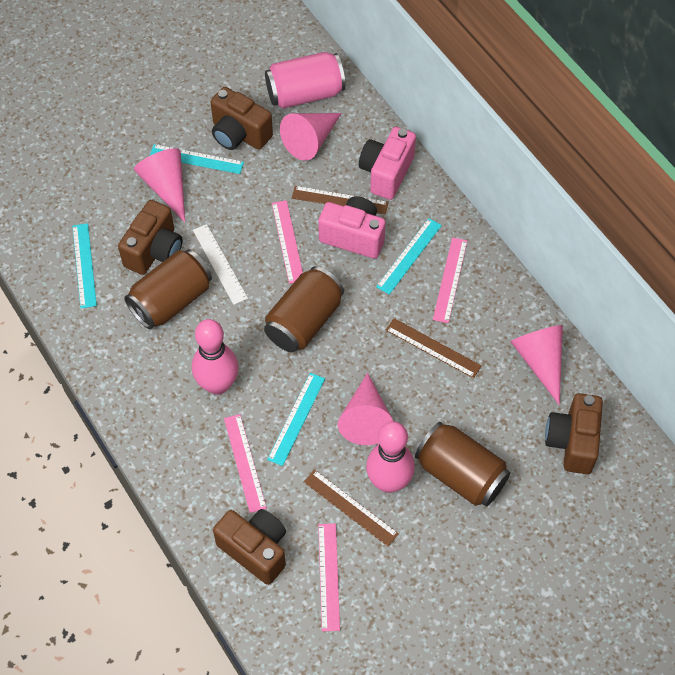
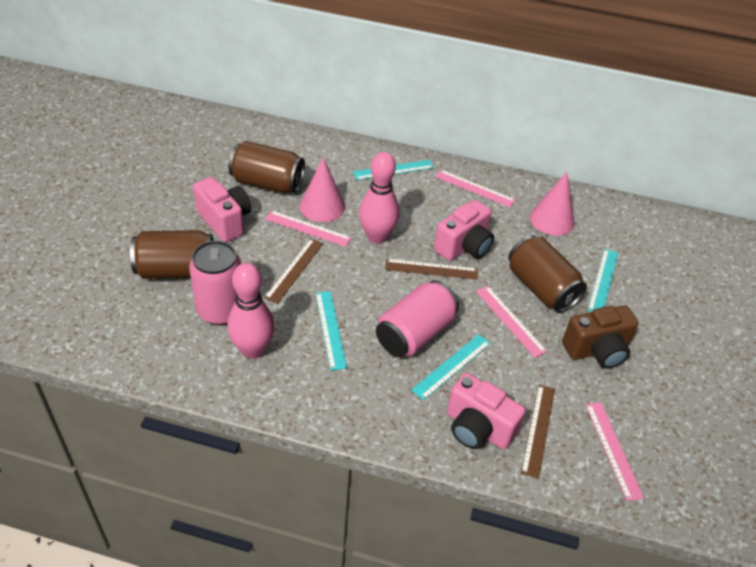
brown camera: [118,200,183,275] [211,87,273,150] [213,509,286,585] [545,393,603,474] = 4 -> [562,305,639,369] = 1
pink camera: [318,196,386,259] [359,127,416,200] = 2 -> [193,177,251,242] [434,200,494,261] [447,373,526,449] = 3
pink can: [265,52,346,109] = 1 -> [189,241,241,325] [376,280,459,357] = 2
pink cone: [134,148,185,222] [280,113,342,161] [338,373,393,445] [511,325,563,405] = 4 -> [300,157,345,222] [530,172,575,236] = 2
white ruler: [193,224,248,305] = 1 -> none = 0

